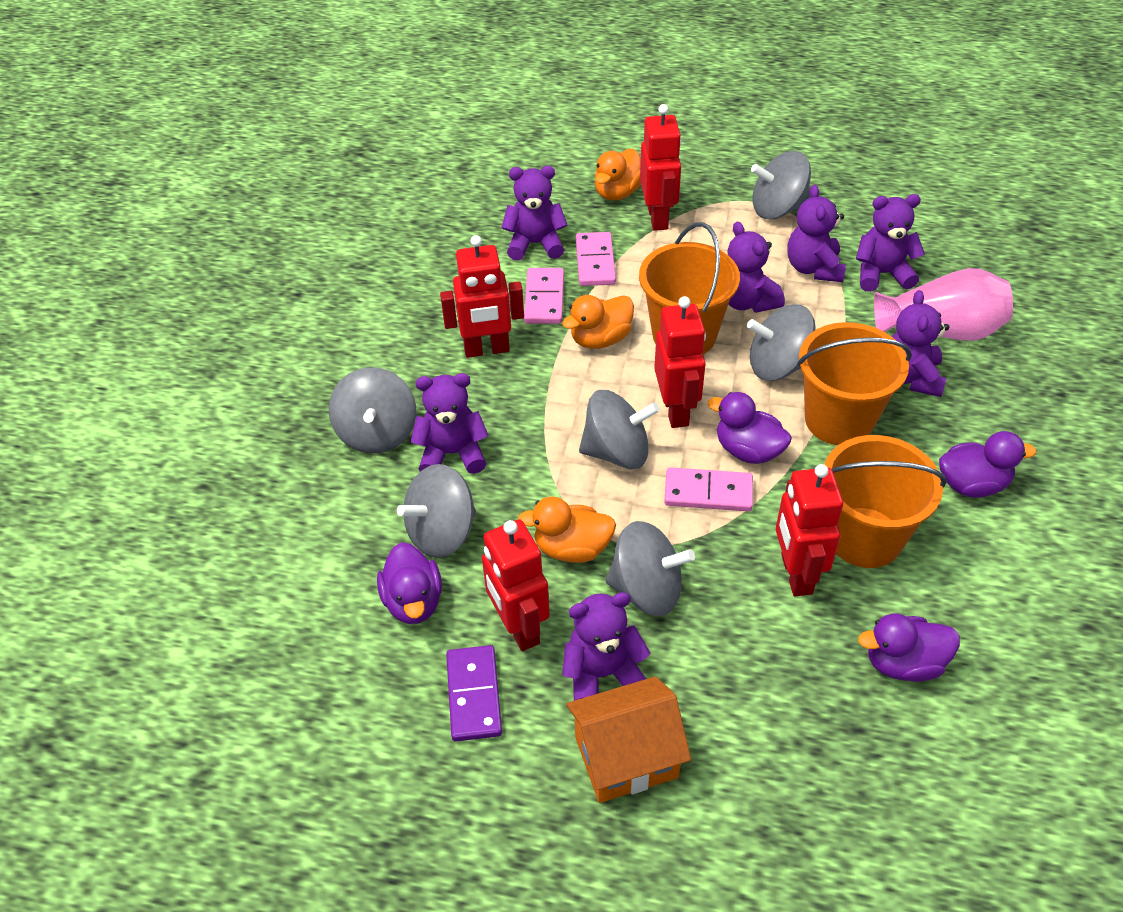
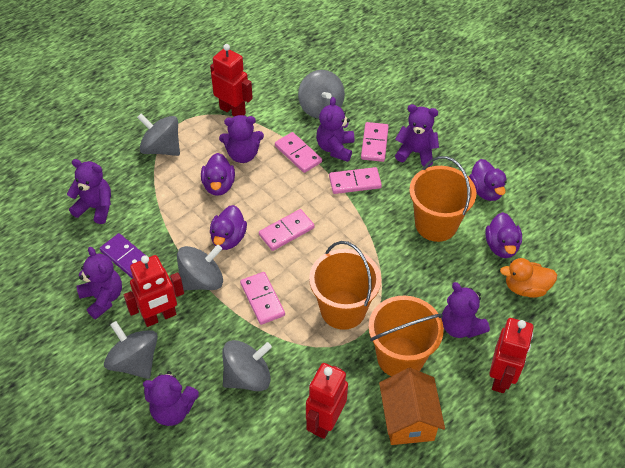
grey spinning top: [329,367,416,453] [397,464,476,558] [579,390,659,469] [605,521,695,616] [747,304,816,381] [751,151,811,219] = 6 -> [104,321,158,379] [137,114,180,156] [177,245,223,290] [223,340,272,391] [298,70,345,119] = 5
orange duck: [518,496,616,563] [562,295,634,349] [595,148,641,201] = 3 -> [500,258,557,298] = 1
pink domino: [524,268,564,324] [576,232,616,286] [664,467,753,512] = 3 -> [240,272,285,325] [259,209,315,251] [275,132,322,173] [329,167,382,194] [361,122,389,162] = 5
pink vase: [874,268,1013,341] = 1 -> none = 0
red robot: [440,235,524,358] [482,520,550,651] [640,104,682,231] [654,296,706,428] [776,464,843,596] = 5 -> [124,255,184,327] [210,44,253,116] [306,363,348,439] [489,318,534,393] = 4

